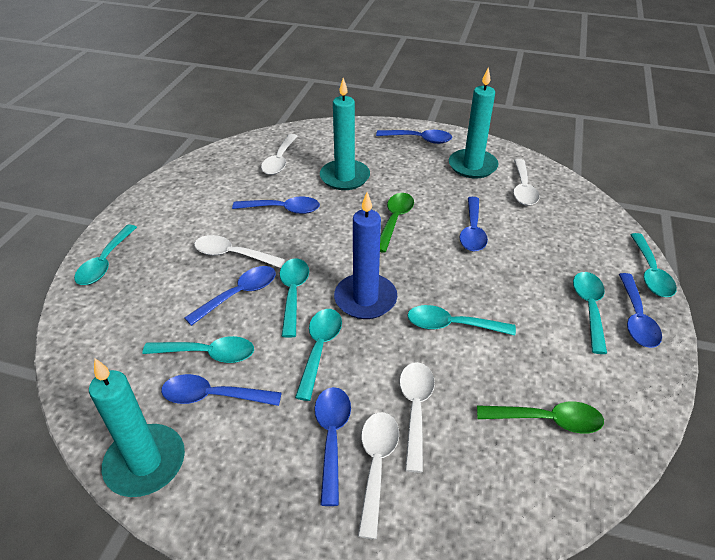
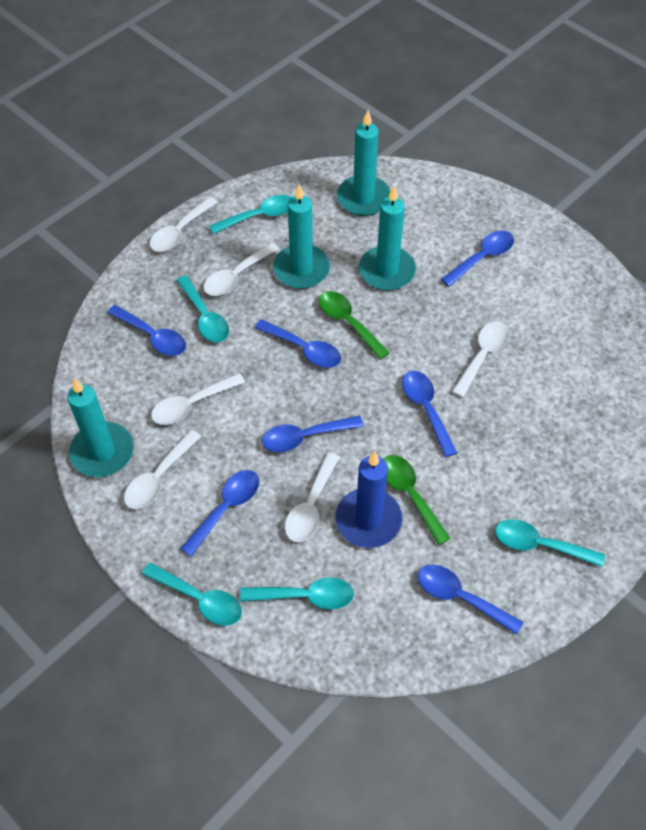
turquoise candle: [89,358,185,497] [320,78,370,190] [449,67,498,178] = 3 -> [67,378,134,477] [273,184,330,289] [337,110,391,216] [359,185,416,290] = 4
turquoise spoon: [74,224,137,285] [142,336,254,363] [280,258,309,338] [295,309,342,401] [407,305,516,335] [573,272,607,354] [630,233,677,297] = 7 -> [142,562,242,626] [176,275,229,343] [210,195,292,234] [240,577,354,610] [495,519,605,567] = 5
white spoon: [194,235,286,268] [261,134,297,175] [358,412,399,539] [399,362,435,473] [513,159,539,206] = 5 -> [124,430,201,509] [149,197,218,252] [151,373,245,425] [203,242,279,296] [285,452,340,542] [452,321,509,398] = 6

